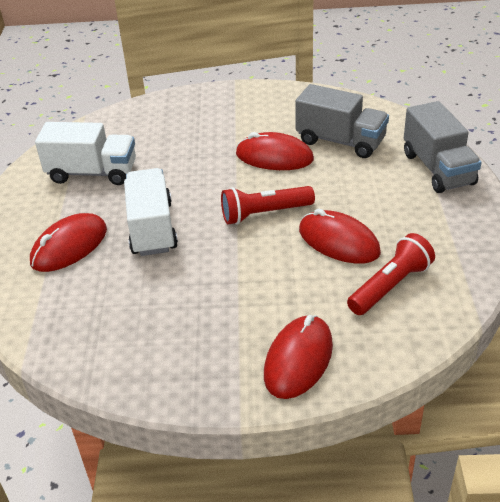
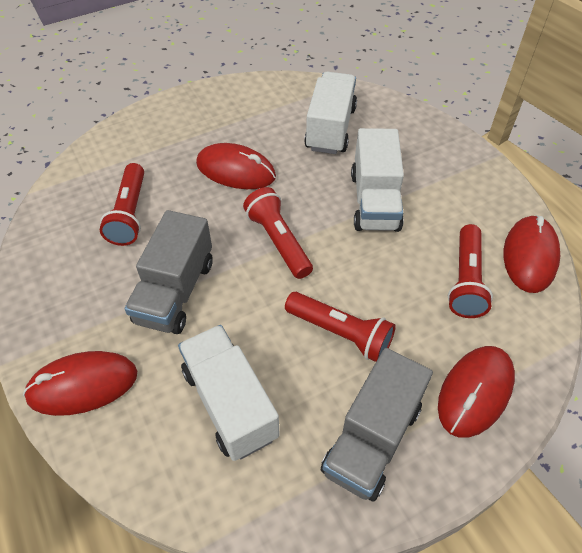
red flashlight: [221,186,315,225] [347,233,435,315] = 2 -> [100,163,144,246] [243,187,313,279] [285,292,396,362] [448,224,493,318] = 4
white truck: [35,122,136,185] [124,168,178,256] = 2 -> [178,325,280,461] [304,72,357,154] [351,128,404,232] = 3

